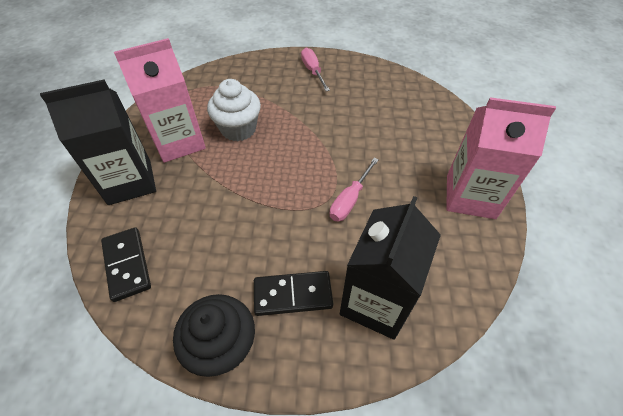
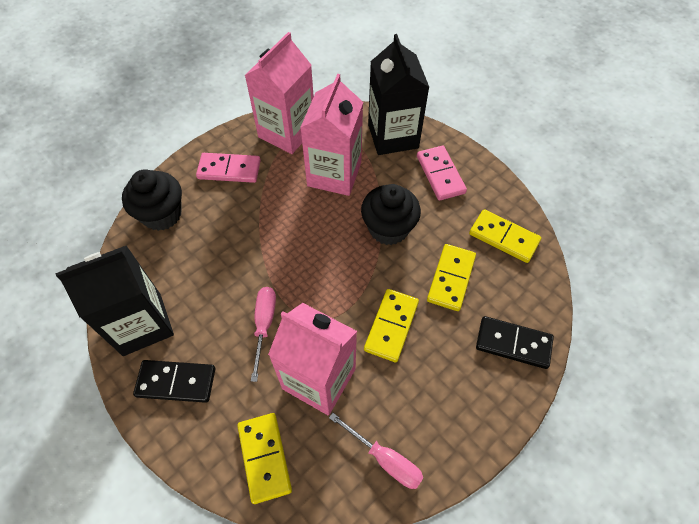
black cupcake: [173,294,255,377] = 1 -> [122,169,182,231] [361,184,421,245] = 2
pink carton: [114,38,206,163] [446,97,556,219] = 2 -> [245,32,314,154] [268,303,357,415] [300,74,363,196] = 3
pink domino: none = 0 -> [196,153,261,183] [417,146,467,201] = 2
white cupcake: [207,79,261,141] = 1 -> none = 0
yellow domino: none = 0 -> [237,413,292,504] [364,289,419,362] [427,244,476,311] [469,209,542,263] = 4

